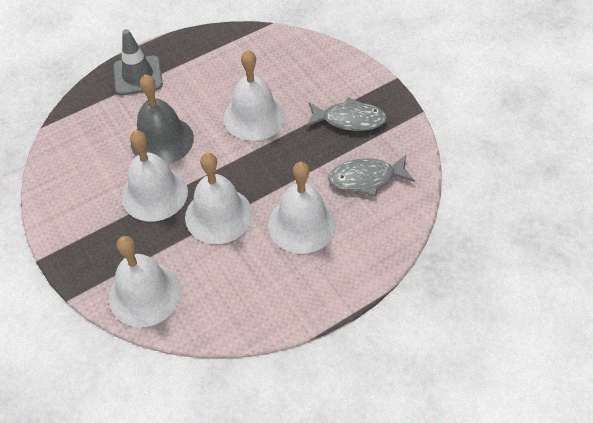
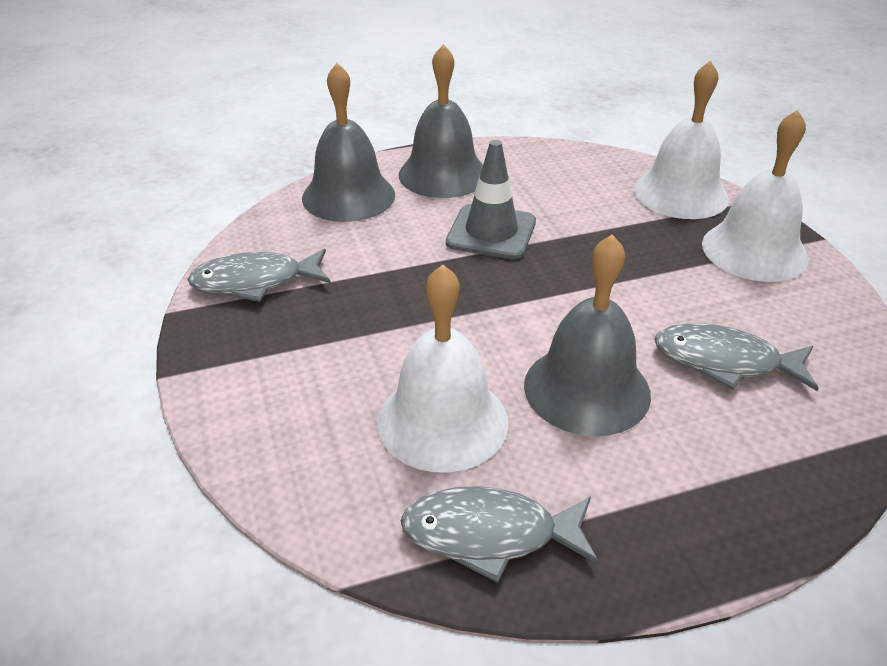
grey bell: [131,74,194,164] = 1 -> [302,63,395,222] [399,44,483,198] [524,234,651,436] = 3
grey fish: [306,97,387,131] [328,155,415,197] = 2 -> [187,249,331,302] [401,486,599,583] [654,323,819,391] = 3
white bell: [109,236,181,327] [122,130,188,222] [185,153,253,244] [224,50,285,141] [268,162,336,254] = 5 -> [377,264,508,473] [634,60,729,219] [702,110,809,282] = 3

